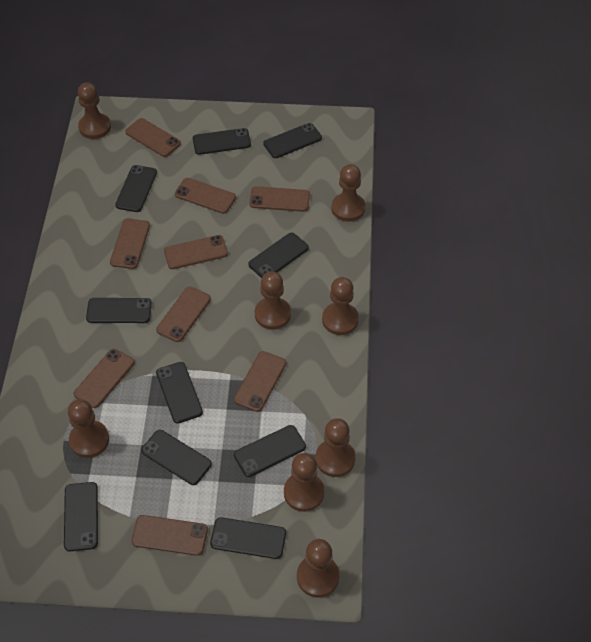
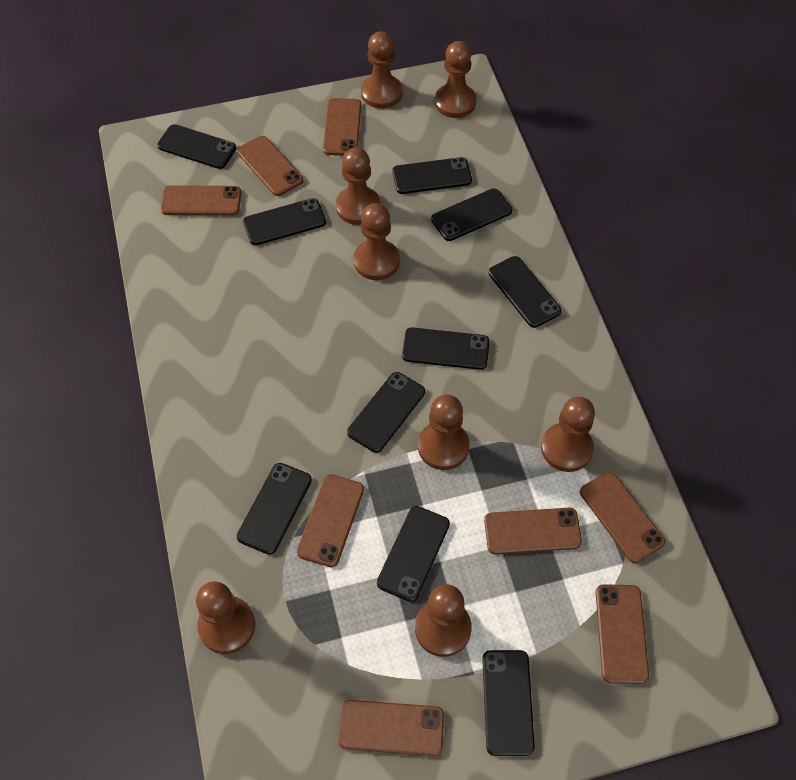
brown phone: [74,349,134,408] [110,219,150,269] [125,118,181,157] [131,515,208,556] [156,287,211,342] [164,235,228,269] [175,178,236,214] [234,351,286,412] [250,186,310,212] = 9 -> [161,185,241,216] [237,136,303,196] [297,474,364,567] [323,98,361,155] [338,700,444,756] [484,508,582,554] [580,472,665,563] [596,584,649,684] = 8

